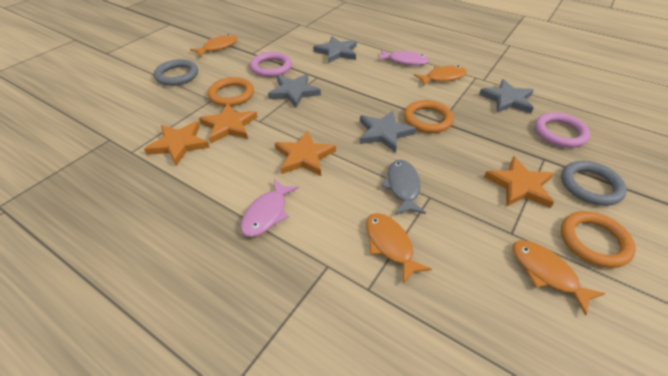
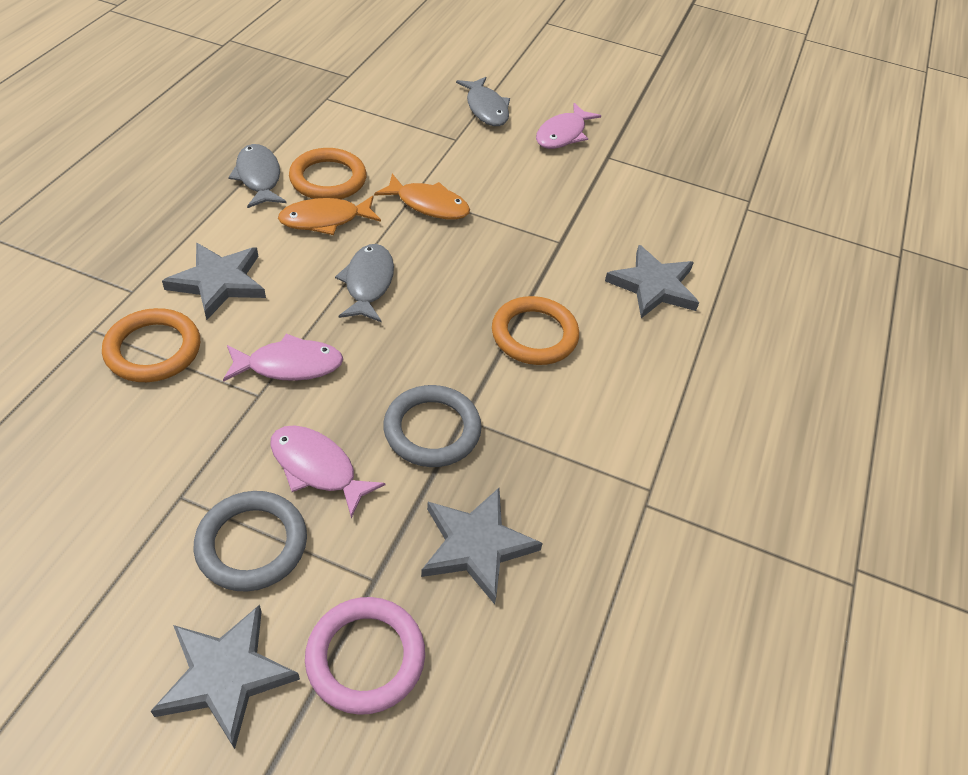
grey fish: [382,160,426,215] = 1 -> [228,144,287,208] [335,244,394,322] [456,77,510,126] = 3
orange fish: [190,34,237,57] [366,213,432,284] [414,66,467,86] [513,240,605,316] = 4 -> [278,196,381,235] [374,174,470,220] = 2
orange star: [144,121,210,166] [199,103,257,143] [275,131,336,176] [484,156,554,208] = 4 -> none = 0
pink fish: [241,179,299,237] [377,50,429,65] = 2 -> [223,333,343,382] [270,425,386,518] [536,103,601,149] = 3
pink ring: [250,52,292,77] [535,112,590,148] = 2 -> [305,597,425,715] = 1

